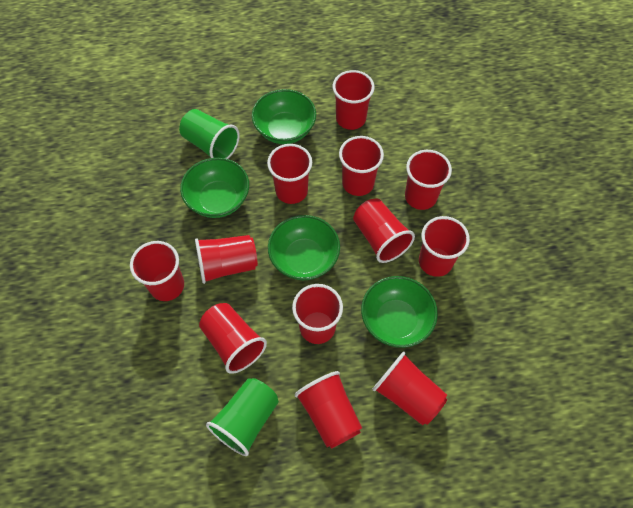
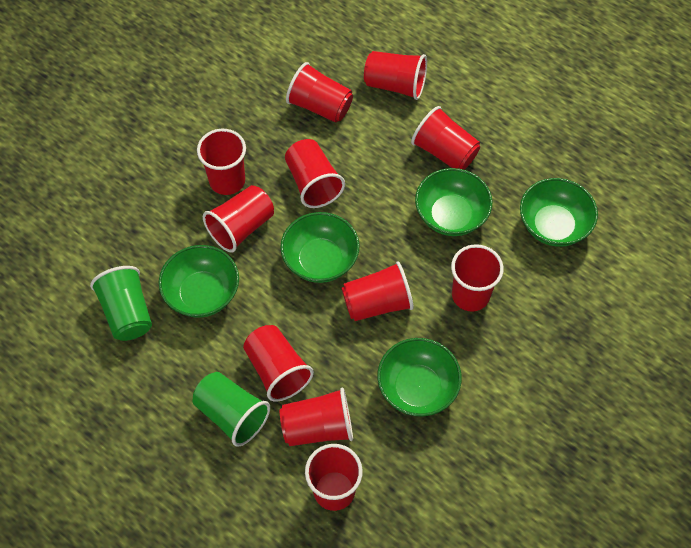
green bowl: [180,158,249,218] [252,89,316,144] [268,215,340,280] [361,276,438,348] = 4 -> [159,245,239,318] [280,212,359,283] [377,338,462,417] [415,168,492,236] [520,178,598,247] = 5
red cup: [130,241,184,301] [195,235,258,284] [199,303,267,374] [267,144,312,204] [292,284,343,344] [295,371,362,449] [333,70,375,130] [339,136,384,196] [353,199,415,263] [372,352,447,425] [405,150,452,210] [419,216,470,277] = 12 -> [197,129,246,195] [203,185,274,253] [243,325,314,402] [280,388,353,446] [285,139,345,208] [286,62,353,123] [305,444,363,511] [342,261,414,321] [364,51,427,100] [411,106,480,170] [451,244,504,312] = 11

